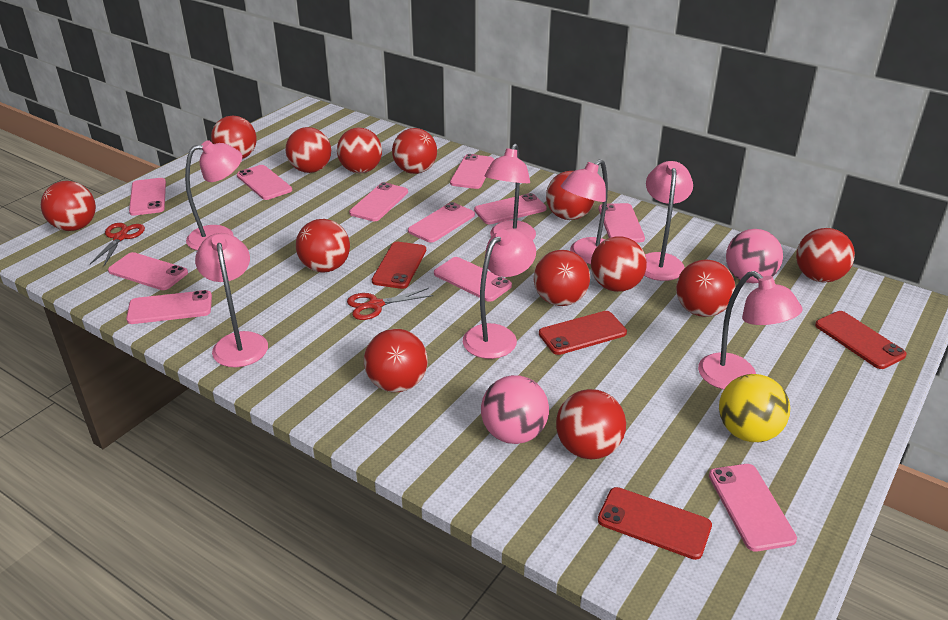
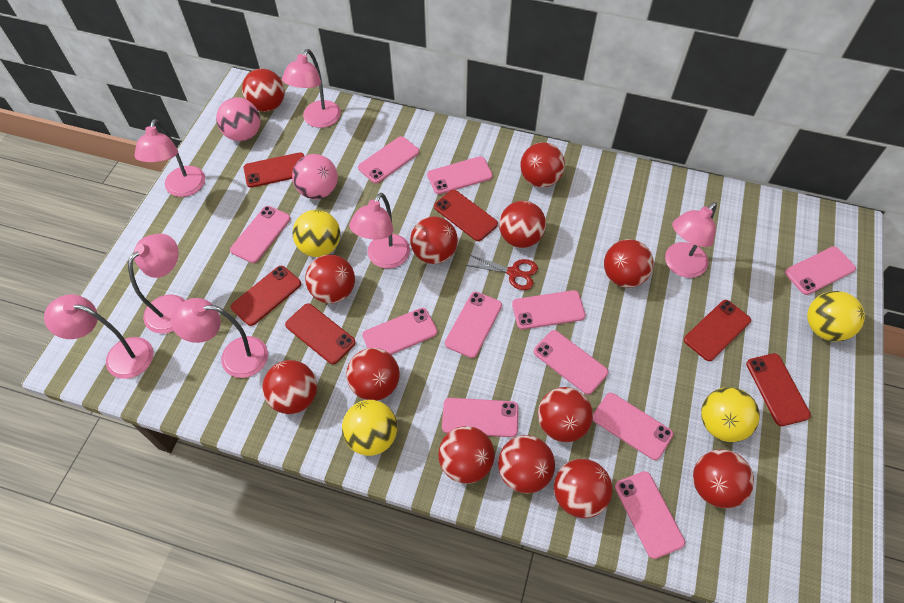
red phone: [372,242,426,289] [539,311,627,355] [598,487,712,560] [815,311,907,369] = 4 -> [231,266,301,326] [244,152,304,188] [285,303,356,364] [434,190,498,241] [684,300,751,361] [746,353,811,426] = 6
red scissors: [90,223,145,266] [347,288,433,320] = 2 -> [465,255,538,290] = 1
yellow ball: [719,374,790,442] = 1 -> [292,210,340,257] [342,400,397,456] [701,387,760,442] [807,291,865,341] = 4

